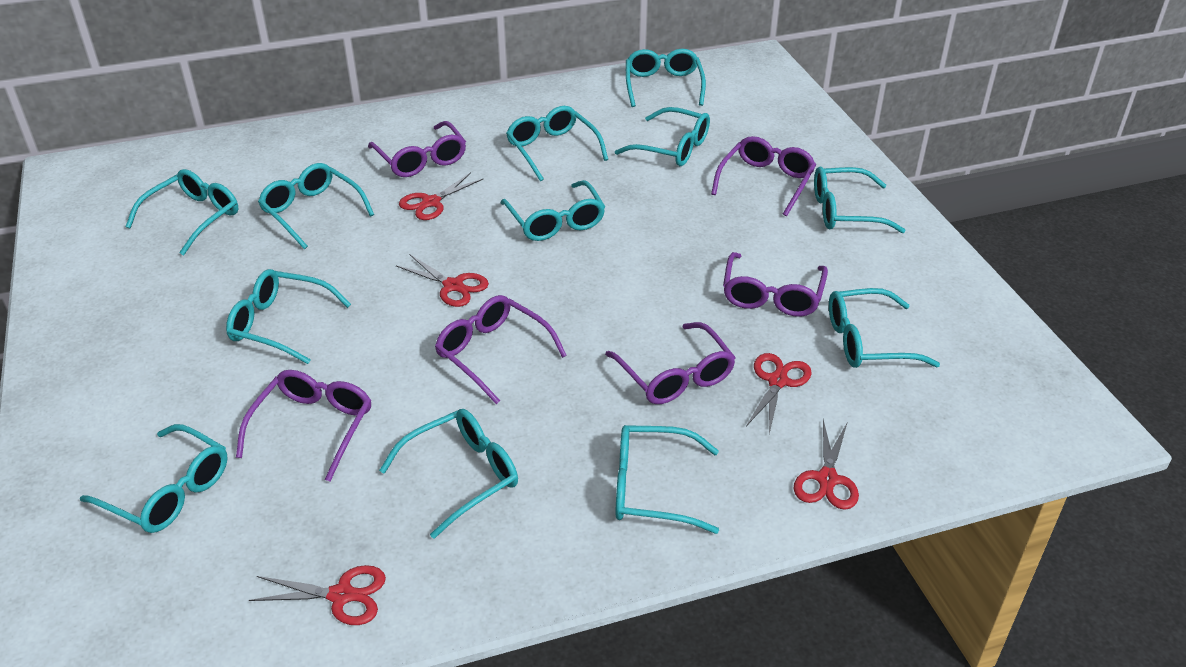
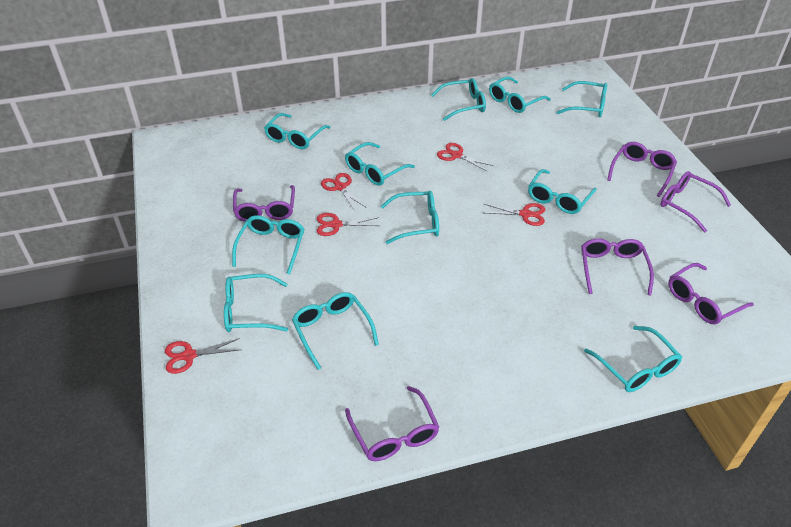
turquoise glasses: [80,424,228,533] [125,169,239,255] [226,269,351,364] [258,163,374,249] [379,409,518,539] [500,180,605,241] [506,106,608,182] [615,107,710,166] [615,425,719,534] [626,49,706,107] [814,167,906,233] [829,288,940,368] = 12 -> [224,274,288,332] [232,215,304,274] [264,113,331,149] [292,292,379,370] [345,142,415,186] [381,191,439,244] [431,78,486,121] [489,77,551,113] [528,169,597,214] [557,81,607,117] [584,326,682,392] = 11

